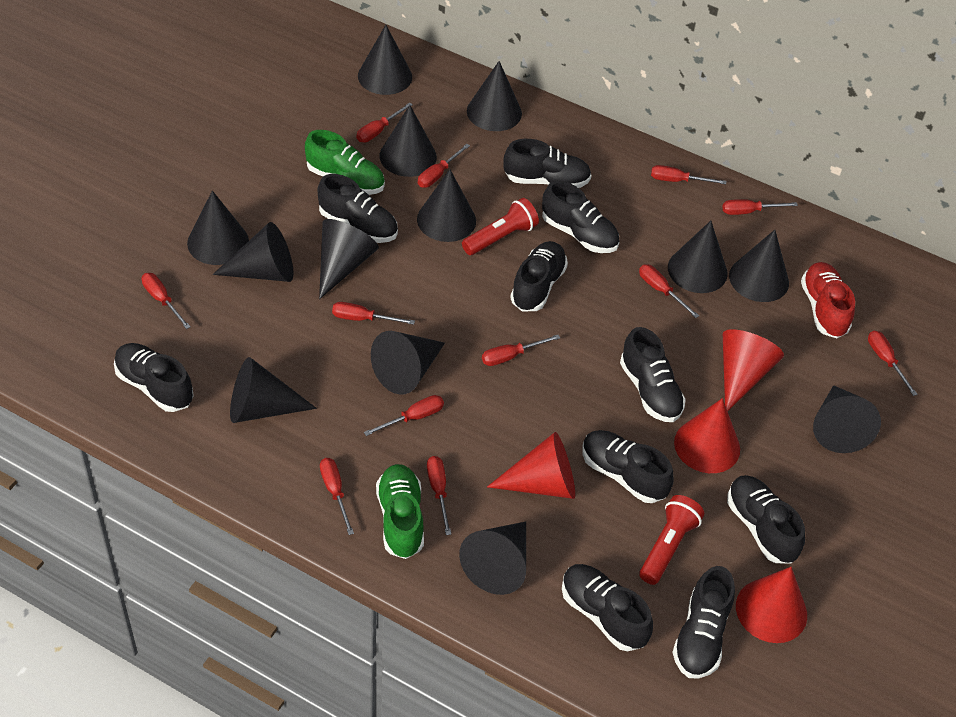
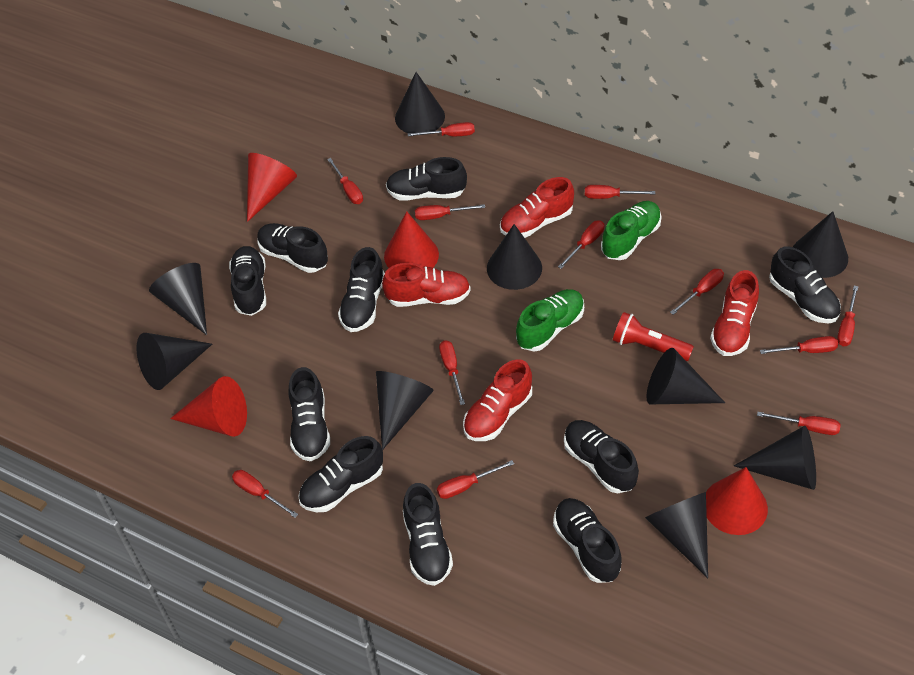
black cone: [187,191,249,265] [213,222,293,282] [230,357,317,423] [319,219,379,299] [358,25,412,95] [371,331,445,395] [380,105,437,177] [417,169,476,242] [459,522,526,595] [467,61,522,131] [668,221,728,293] [729,230,789,302] [813,385,881,453] = 13 -> [137,333,212,390] [149,263,207,335] [376,371,433,450] [395,72,445,133] [487,224,542,290] [645,492,708,578] [647,348,725,404] [734,426,816,490] [793,211,848,278] = 9
red flashlight: [462,198,539,255] [639,495,704,585] = 2 -> [613,312,694,361] = 1
red shoe: [801,262,855,338] = 1 -> [382,263,471,307] [463,359,532,441] [500,177,574,238] [710,270,759,356] = 4

